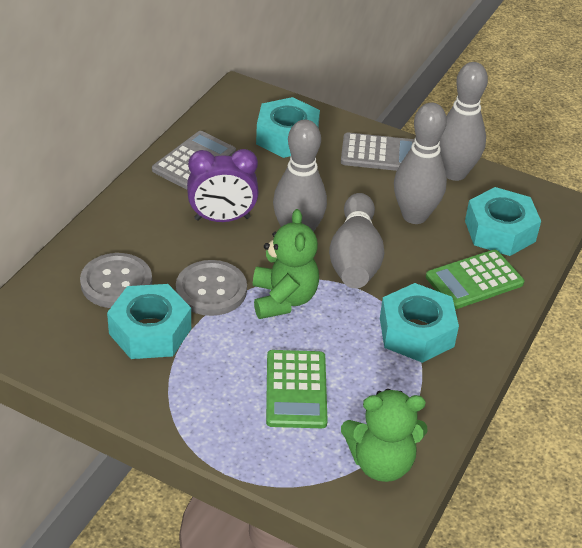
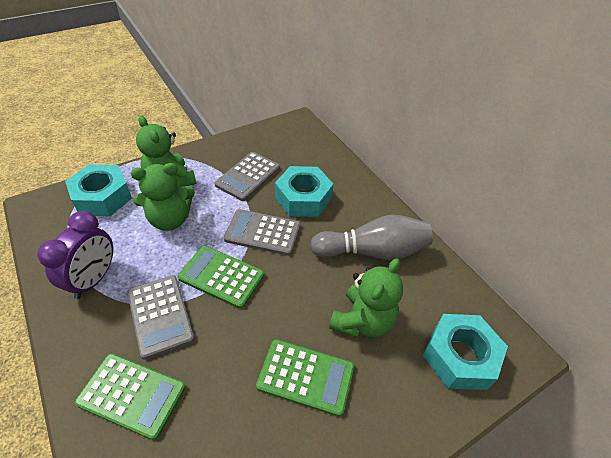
green calculator: [266,350,328,428] [426,249,524,309] = 2 -> [75,353,186,440] [178,246,264,309] [256,339,354,417] = 3
green teddy bear: [253,209,319,319] [341,389,427,482] = 2 -> [131,163,195,231] [136,116,197,188] [329,258,403,338] = 3
grey bowling pin: [273,120,327,232] [329,193,385,288] [394,103,447,224] [439,62,488,181] = 4 -> [310,215,433,260] = 1
grey button: [80,253,152,308] [176,260,247,316] = 2 -> none = 0
grey calculator: [152,131,236,189] [341,132,414,171] = 2 -> [128,275,194,360] [215,152,280,201] [224,209,300,256] = 3
turquoise nut: [107,284,191,359] [256,97,320,158] [380,283,459,363] [465,187,541,256] = 4 -> [65,164,132,216] [275,166,333,217] [423,314,508,390] = 3

